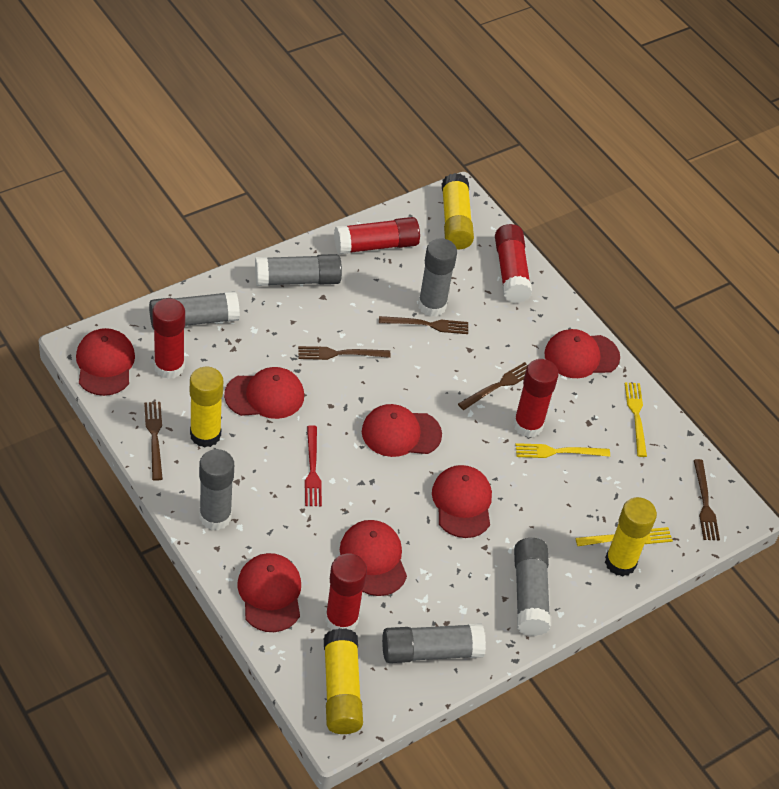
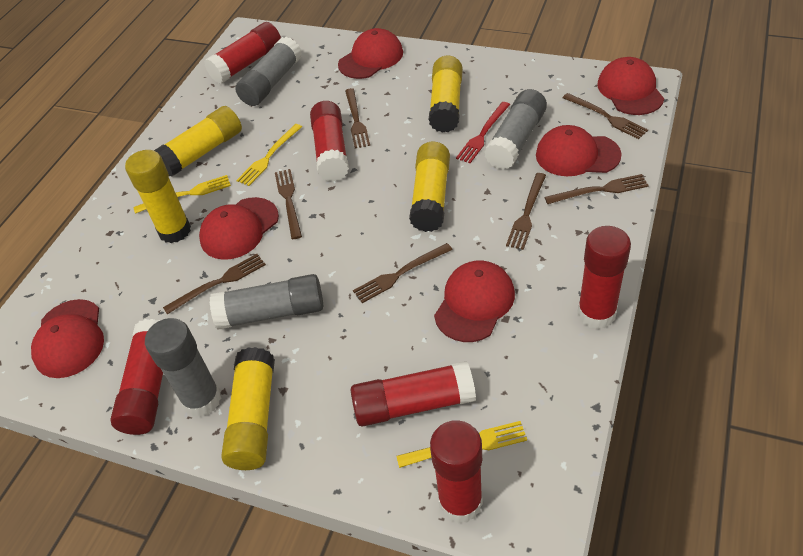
brown fork: [144,402,163,481] [298,346,391,360] [379,316,468,334] [458,362,528,410] [694,459,720,540] = 5 -> [163,254,266,314] [275,169,302,239] [345,88,370,149] [353,243,453,303] [506,173,546,250] [545,174,649,204] [563,93,648,139] = 7
grey glue stick: [149,291,240,329] [199,449,234,530] [255,254,342,286] [382,623,486,663] [418,238,457,317] [514,538,551,636] = 6 -> [145,318,221,417] [210,274,323,330] [235,37,302,106] [484,89,547,170] = 4
red cap: [76,328,135,396] [224,367,304,419] [237,553,301,632] [340,520,407,596] [362,404,442,457] [432,465,492,538] [544,329,620,378] = 7 -> [31,299,104,378] [199,197,279,260] [338,28,403,79] [434,261,515,342] [536,125,622,176] [598,57,664,115] = 6
red glue stick: [152,298,185,379] [325,553,367,631] [334,217,420,254] [495,224,532,303] [513,359,559,438] = 5 -> [110,319,163,435] [205,22,281,84] [310,101,349,182] [351,361,476,427] [430,420,483,523] [577,226,631,329] = 6
yellow glue stick: [190,367,223,448] [324,628,363,734] [442,173,474,249] [605,497,657,577] = 4 -> [125,150,191,243] [154,106,242,177] [221,347,275,470] [409,142,450,232] [428,56,462,133] = 5

